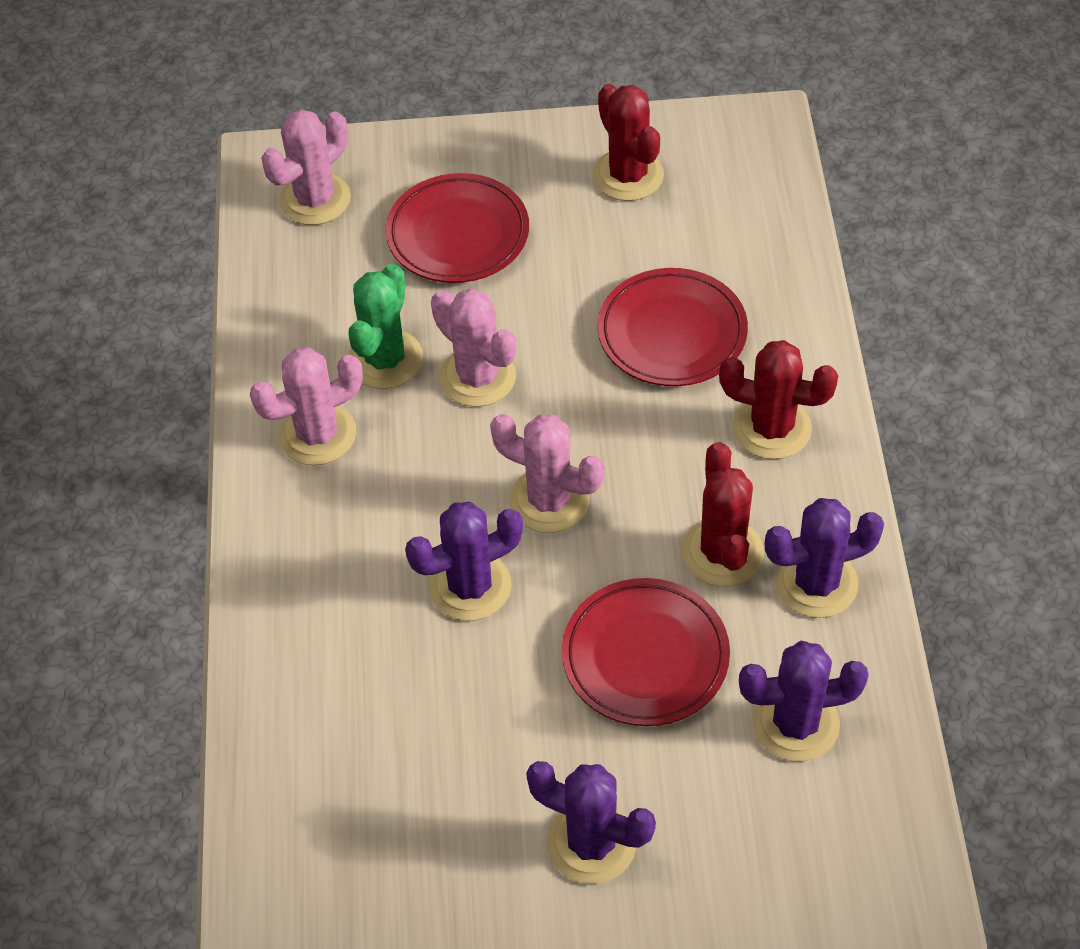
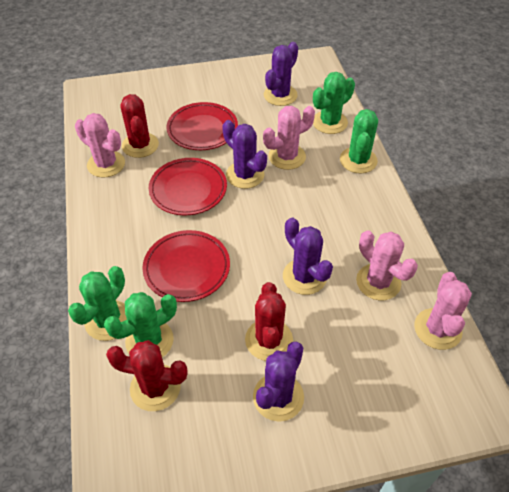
green cactus: [348,263,423,389] = 1 -> [68,266,127,341] [104,292,177,357] [313,72,355,134] [340,109,378,173] = 4

